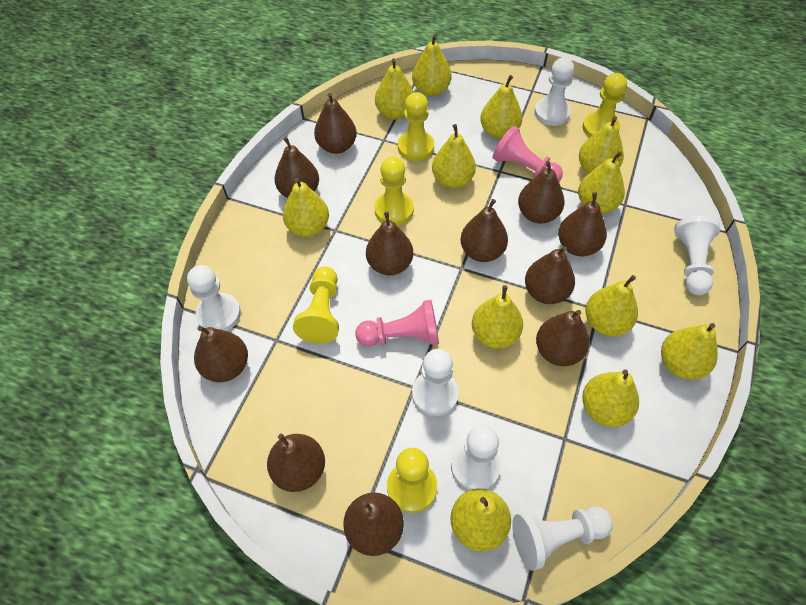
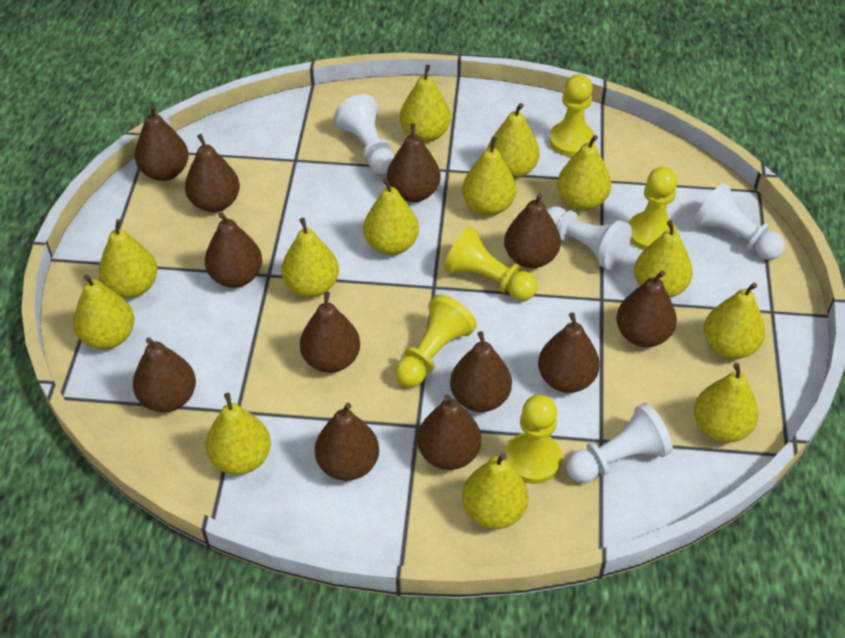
brown pear: [194,326,248,382] [267,433,325,492] [274,137,319,198] [314,93,357,154] [343,493,404,556] [366,212,413,275] [460,199,508,262] [518,160,564,224] [525,246,575,304] [536,310,589,366] [558,192,607,256] = 11 -> [133,337,196,412] [135,105,189,181] [185,134,240,212] [205,212,262,288] [300,292,360,373] [315,403,379,481] [387,123,440,202] [417,394,481,470] [450,331,512,412] [504,193,561,268] [538,312,600,393] [616,270,677,347] = 12
pink pawn: [355,300,439,347] [492,126,563,181] = 2 -> none = 0
white pawn: [187,265,241,331] [412,349,459,416] [451,426,501,490] [512,507,613,571] [534,57,574,126] [674,216,720,295] = 6 -> [334,94,395,175] [547,206,632,270] [566,403,673,483] [694,183,785,260] = 4
yellow pear: [283,178,329,237] [375,58,414,120] [412,34,452,96] [432,124,476,188] [451,488,511,552] [472,285,523,349] [480,75,522,139] [578,151,625,214] [579,116,624,174] [582,370,639,427] [585,275,638,336] [661,323,718,380] = 12 -> [73,275,134,349] [98,219,157,298] [206,393,271,475] [281,218,339,297] [363,178,419,255] [400,65,451,142] [462,137,516,216] [462,453,528,529] [488,103,540,178] [557,135,611,211] [634,220,693,298] [694,363,759,443] [704,283,765,359] = 13

